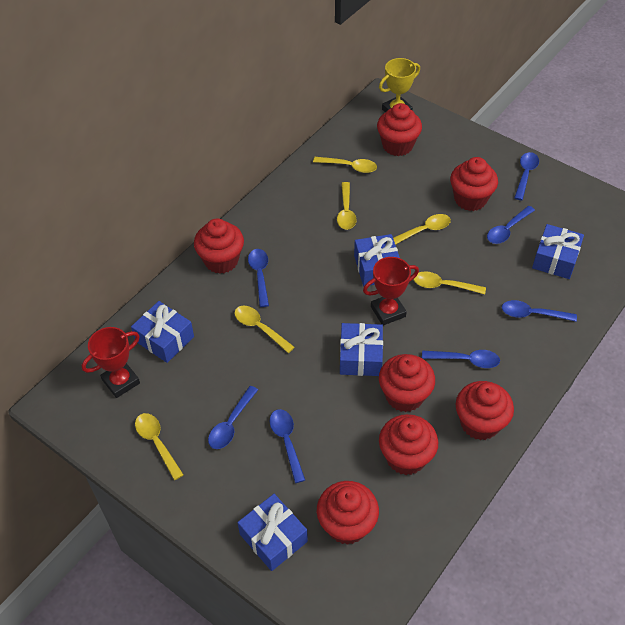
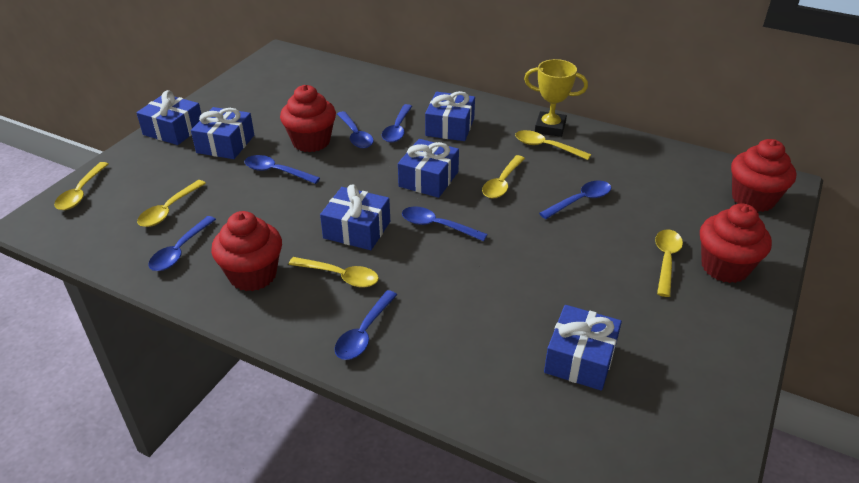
blue gift: [131,301,194,363] [237,494,308,571] [340,323,383,376] [354,234,400,286] [532,224,584,279] = 5 -> [136,90,201,145] [191,107,254,159] [320,184,390,250] [398,139,459,198] [425,91,475,141] [544,305,622,391] = 6
red cupcake: [194,219,244,274] [317,481,379,545] [377,103,422,156] [379,354,435,412] [379,414,438,475] [450,157,498,211] [456,381,514,440] = 7 -> [211,211,282,291] [280,85,336,152] [700,204,772,283] [731,139,796,212] = 4
red trophy: [82,327,140,398] [363,257,419,325] = 2 -> none = 0

